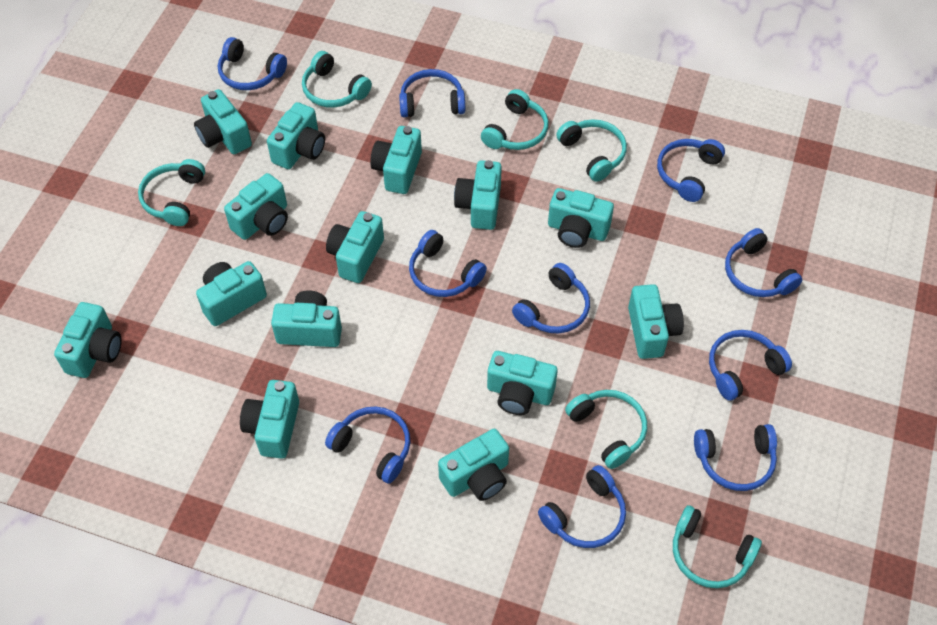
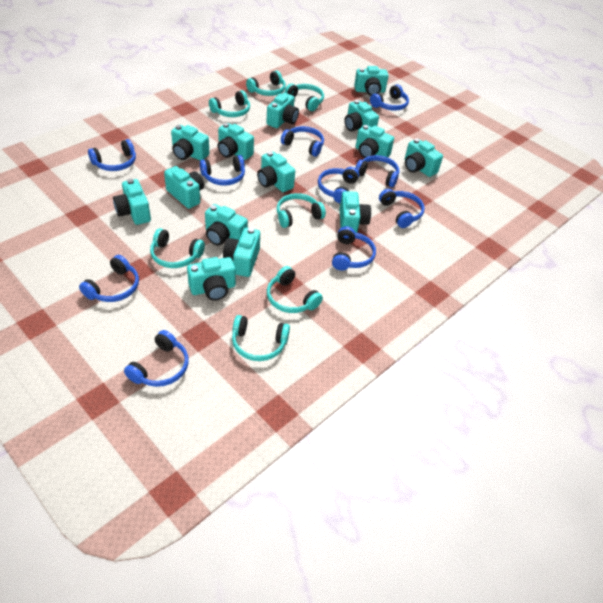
turquoise headphones: [138,159,205,226] [302,51,372,108] [481,89,549,150] [556,119,627,182] [565,390,647,469] [673,505,762,588] = 6 -> [150,228,205,268] [209,90,250,117] [232,315,290,361] [246,70,286,96] [267,266,323,313] [277,193,326,228] [285,84,324,111] = 7

